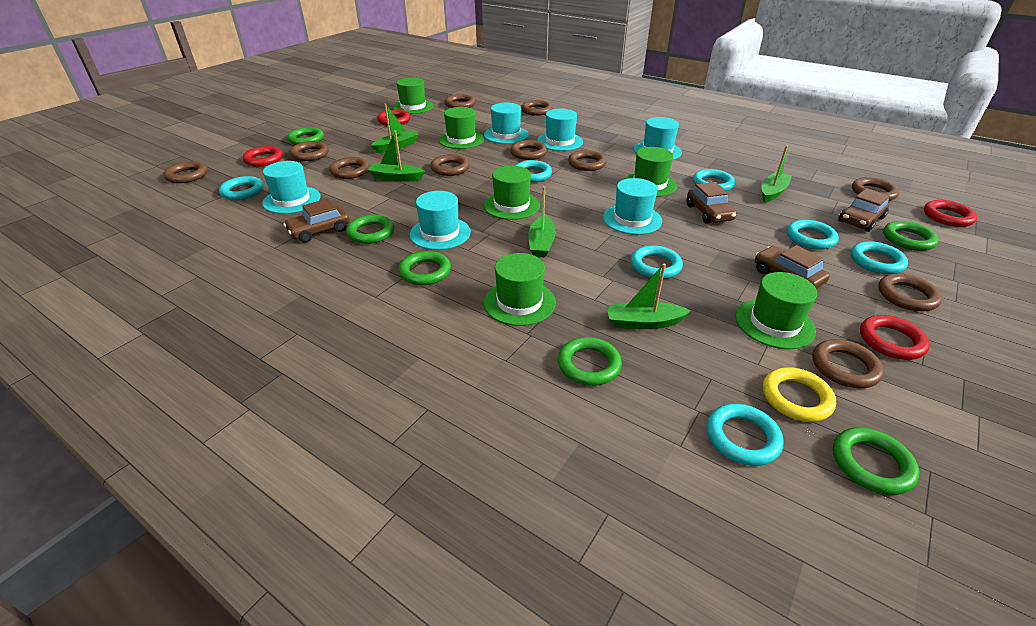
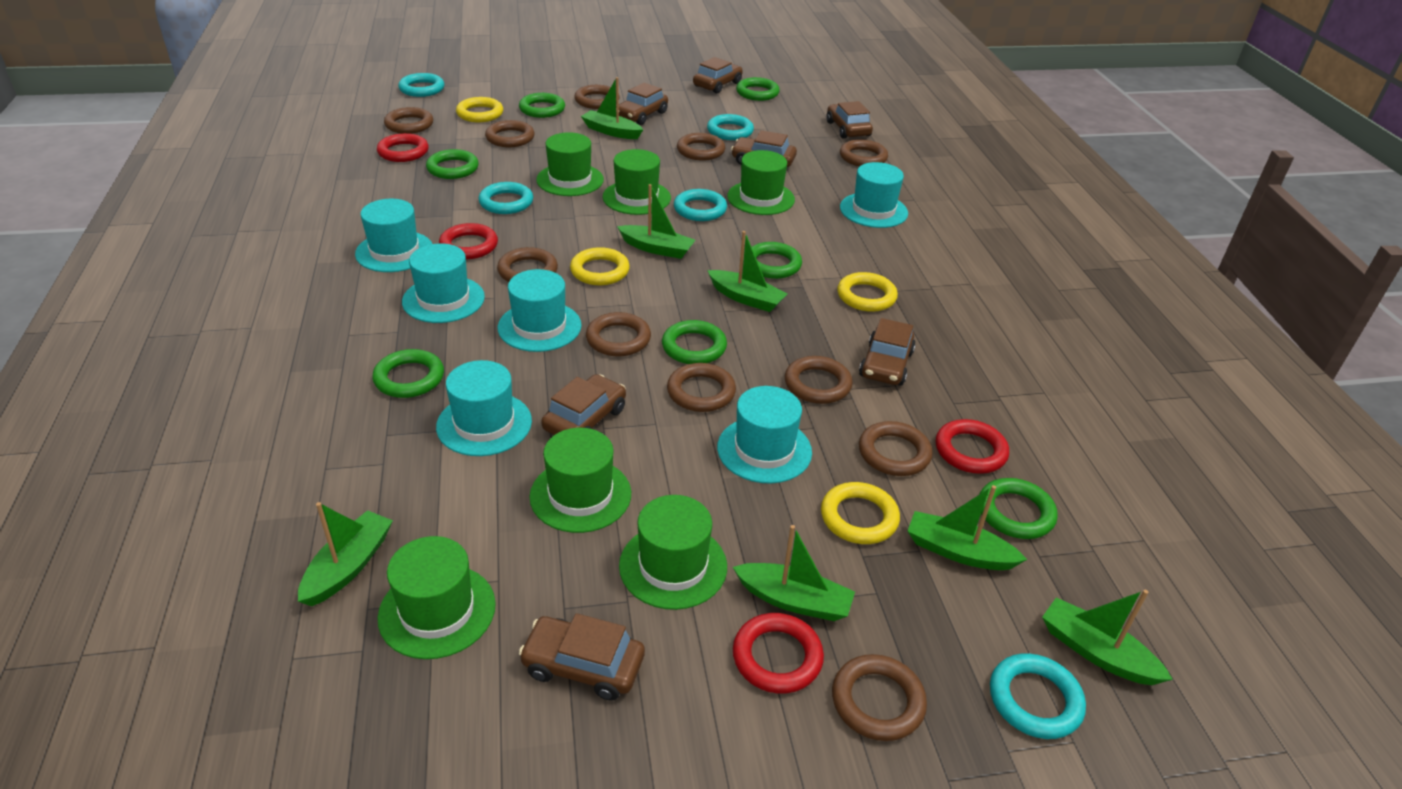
brown car: [283,198,350,243] [687,182,737,224] [755,245,830,289] [838,188,890,232] = 4 -> [519,613,645,701] [541,374,626,435] [619,83,668,125] [693,57,743,94] [731,130,797,167] [826,101,873,139] [859,318,916,386] = 7
green boat: [368,131,425,182] [370,104,419,153] [528,186,556,258] [606,264,691,329] [761,145,792,203] = 5 -> [298,502,393,606] [581,77,643,139] [617,184,695,259] [707,231,788,312] [733,525,855,621] [908,485,1027,570] [1042,590,1173,685] = 7
green ring: [287,127,324,145] [346,215,394,244] [398,251,451,285] [558,337,622,386] [833,427,920,495] [883,221,939,251] = 6 -> [372,349,444,398] [426,149,479,179] [519,93,565,118] [662,320,727,364] [736,77,780,101] [752,242,802,279] [980,478,1058,539] = 7
turquoise ring: [219,176,264,200] [515,160,552,182] [631,245,683,279] [693,169,735,191] [707,404,784,466] [787,220,839,250] [851,241,908,274] = 7 -> [398,73,444,97] [479,182,533,214] [674,189,727,221] [707,114,754,140] [990,653,1086,739] = 5
yellow ring: [763,367,836,422] = 1 -> [456,97,503,122] [570,247,630,285] [821,482,900,544] [837,272,898,312] = 4

